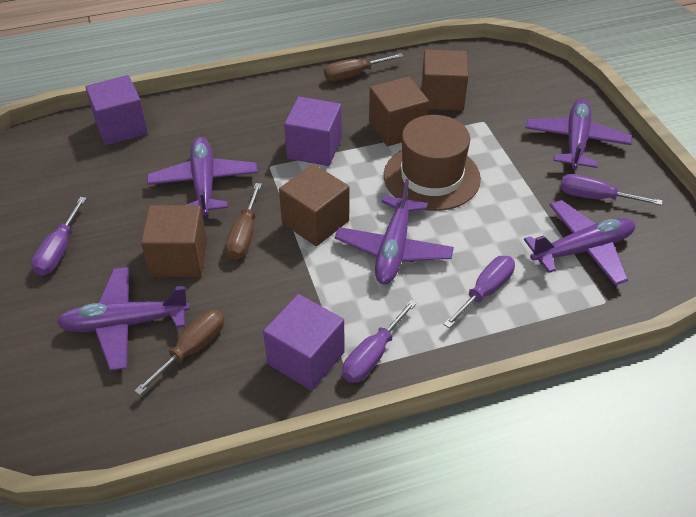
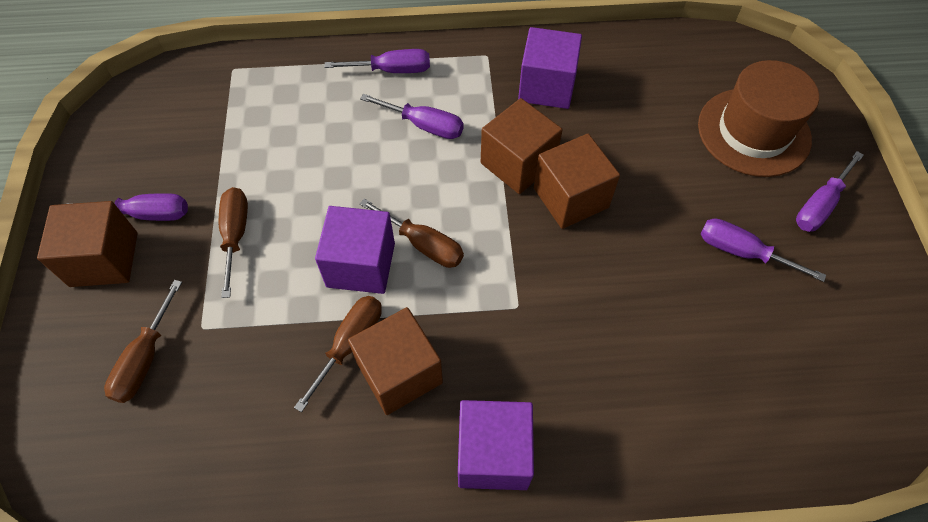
brown screwdriver: [134,309,224,395] [225,183,262,260] [324,53,404,81] = 3 -> [104,280,182,403] [219,187,248,298] [294,296,382,412] [359,198,464,268] = 4
purple plane: [56,267,190,371] [147,137,258,216] [335,179,454,284] [524,200,635,285] [526,99,632,169] = 5 -> none = 0
purple screwdriver: [31,197,87,276] [342,300,417,383] [443,256,515,328] [560,174,663,205] = 4 -> [67,193,188,221] [324,49,430,73] [360,94,464,139] [700,218,826,282] [796,151,864,232] = 5

